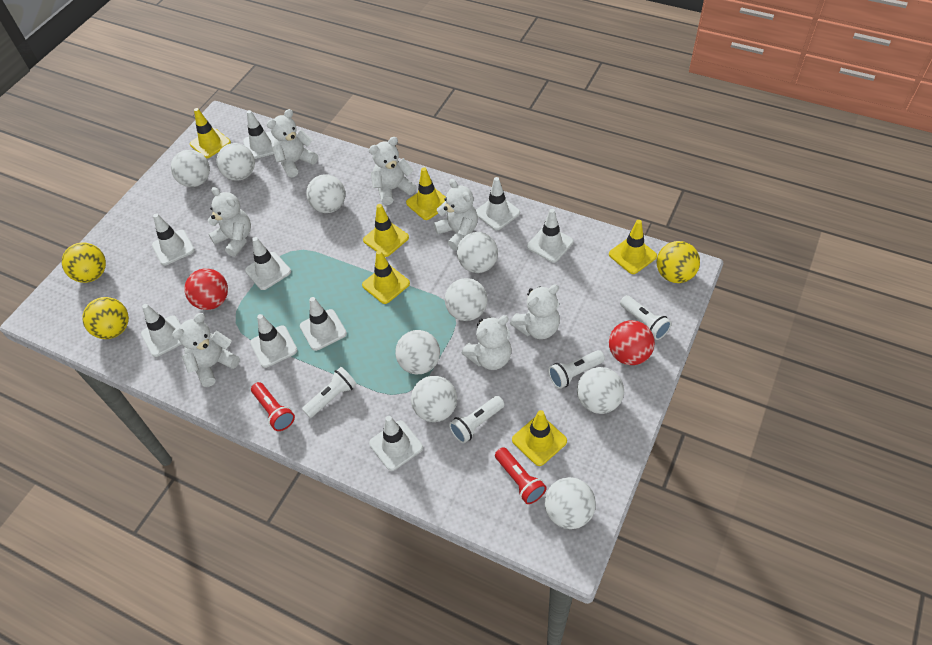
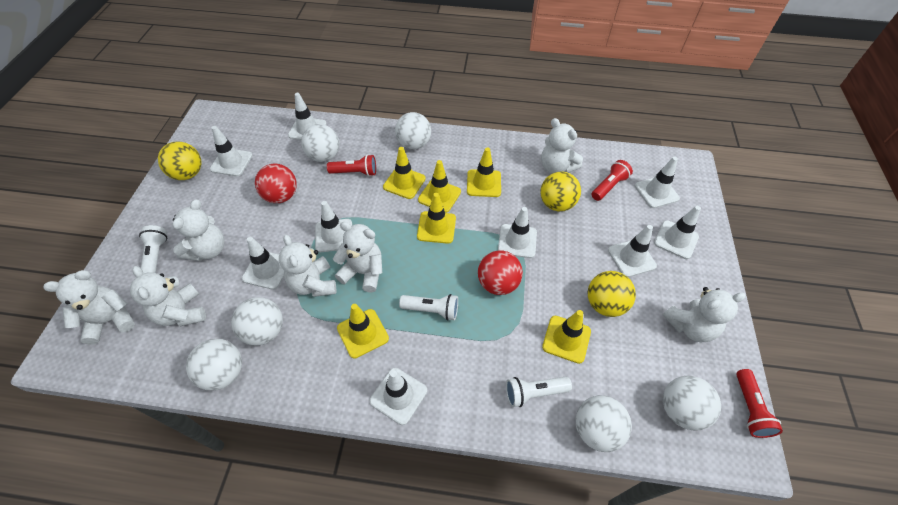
red flashlight: [251,382,295,431] [495,447,547,504] = 2 -> [327,154,376,176] [591,160,633,201] [736,369,783,438] = 3
white ball: [171,150,210,187] [217,143,255,181] [306,174,345,213] [395,330,440,375] [411,376,457,422] [445,278,487,321] [457,232,498,273] [545,477,596,529] [577,367,624,414] = 9 -> [186,339,242,391] [231,297,283,346] [301,124,340,162] [395,112,431,149] [576,395,632,452] [663,376,721,431] = 6
white flashlight: [302,367,357,418] [449,396,505,443] [548,350,605,389] [620,295,672,340] = 4 -> [139,225,167,273] [399,294,458,321] [506,377,572,407] = 3

